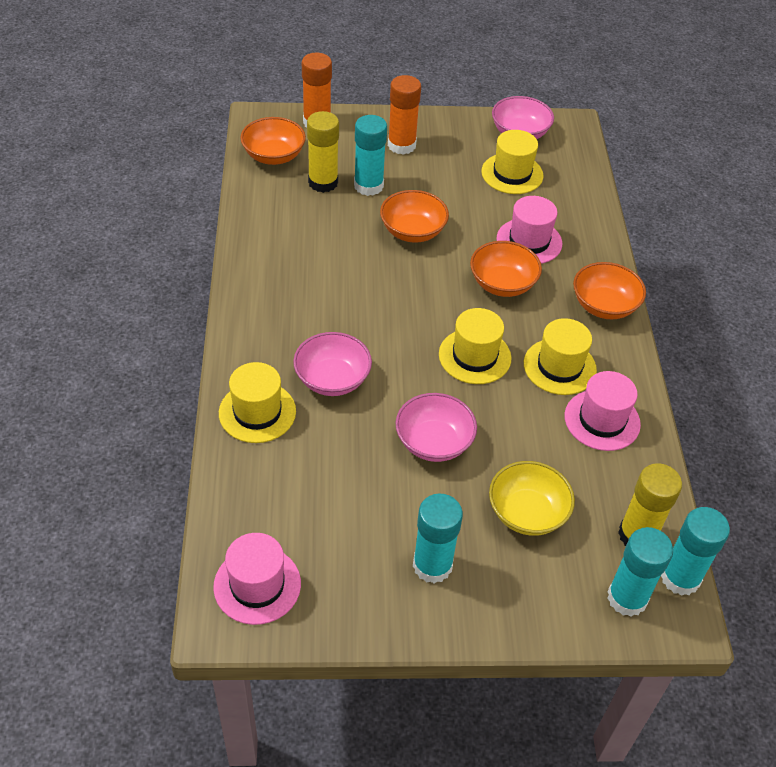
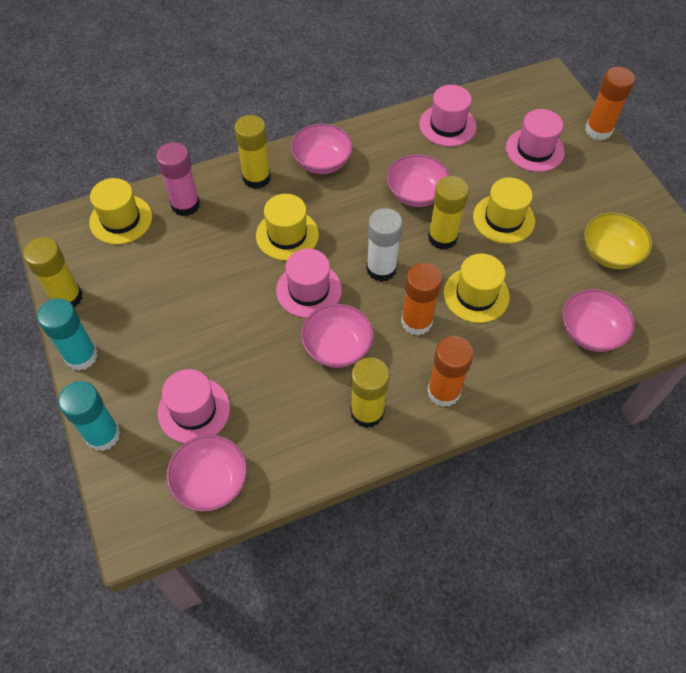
orange bowl: [240,117,306,165] [380,190,449,242] [470,241,542,297] [573,262,646,319] = 4 -> none = 0
orange glue stick: [302,53,332,127] [388,75,421,155] = 2 -> [401,263,442,335] [427,336,474,407] [585,67,635,140] = 3
pink bowl: [293,332,372,396] [396,393,477,462] [492,96,554,139] = 3 -> [166,435,247,512] [291,124,353,174] [301,304,373,368] [386,154,450,207] [562,289,635,352] = 5
pink glue stick: none = 0 -> [156,142,200,216] = 1
pink hat: [213,533,301,625] [496,196,562,264] [565,371,641,451] = 3 -> [158,369,230,443] [276,249,342,318] [419,85,476,147] [506,109,565,172] = 4
turquoise glue stick: [354,115,387,196] [413,493,463,584] [607,527,673,617] [661,507,730,596] = 4 -> [37,298,98,371] [58,381,120,451] = 2
white glue stick: none = 0 -> [366,208,403,282] = 1
yellow glue stick: [307,111,339,193] [618,463,682,546] = 2 -> [23,237,83,308] [234,115,271,189] [350,357,390,428] [428,176,469,250] = 4

